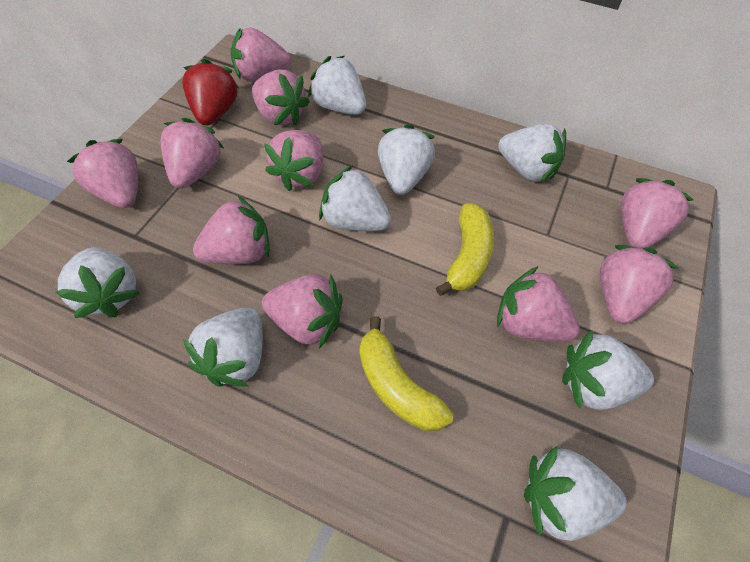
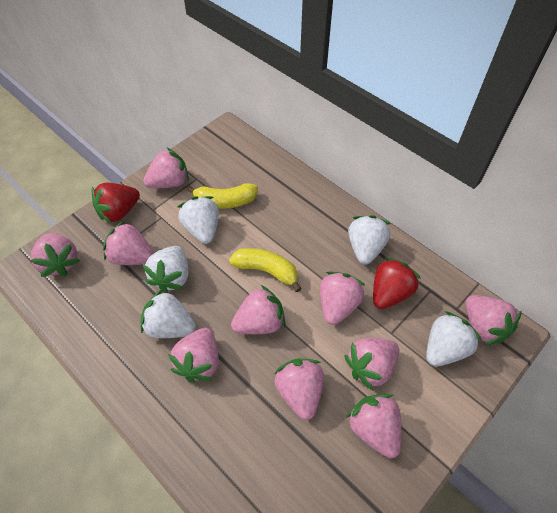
red strawberry: [182,59,239,126] = 1 -> [92,183,140,224] [373,257,421,309] = 2
white strawberry: [56,247,139,318] [183,307,263,387] [308,56,366,115] [319,165,391,231] [378,124,435,195] [498,124,566,184] [524,446,627,541] [562,330,654,410] = 8 -> [141,289,196,338] [143,246,189,293] [178,196,219,244] [348,215,391,265] [426,311,482,367] = 5

